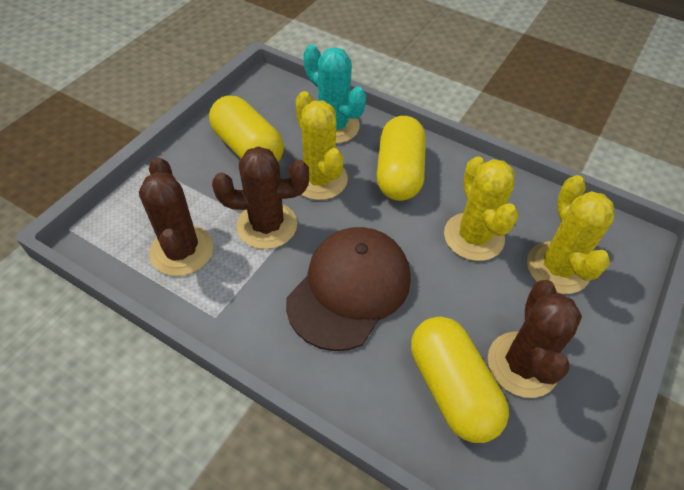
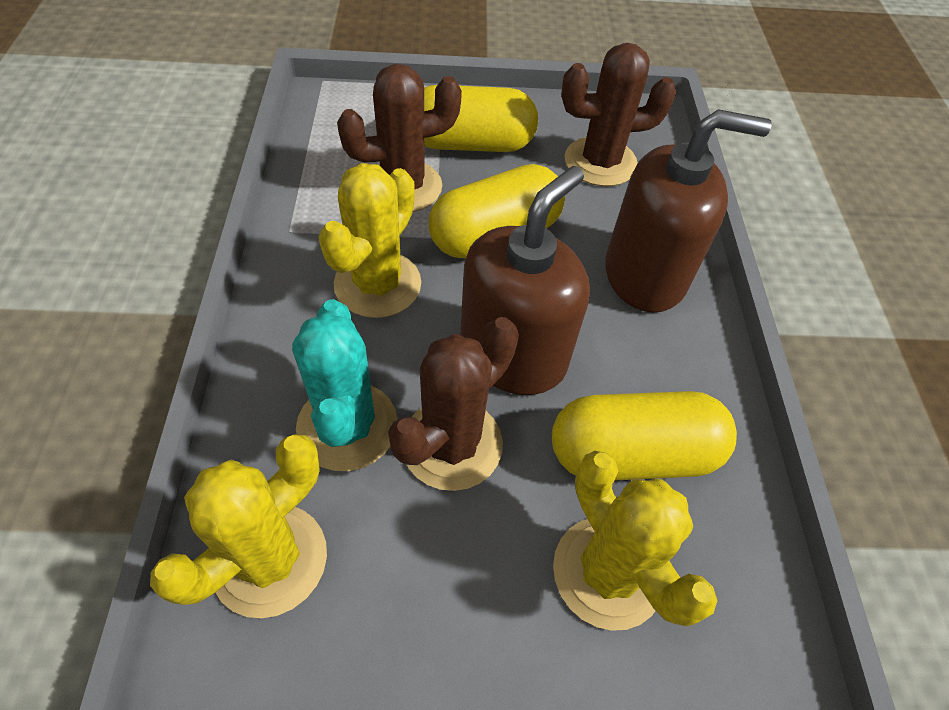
brown cap: [286,227,411,351] = 1 -> none = 0
brown soap dispenser: none = 0 -> [460,166,590,395] [605,109,772,313] = 2

